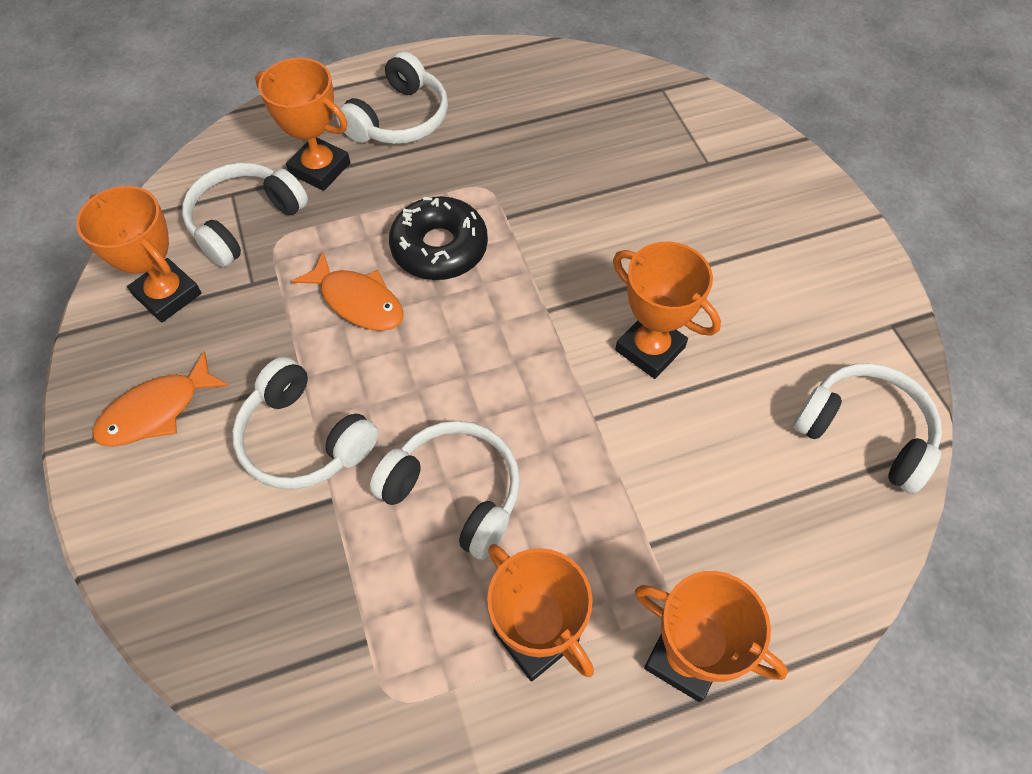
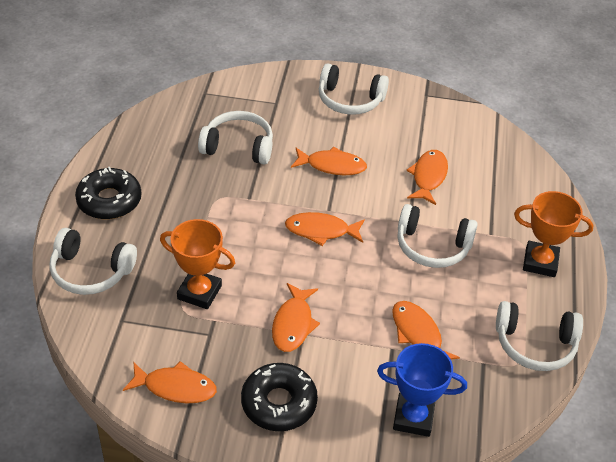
black donut: [389,196,488,280] = 1 -> [75,167,141,219] [241,363,318,431] = 2
blue trophy: none = 0 -> [377,343,467,437] = 1
orange fish: [92,351,229,447] [292,252,403,331] = 2 -> [123,361,217,403] [272,283,320,352] [285,212,365,246] [291,147,367,175] [392,301,460,360] [406,150,448,205] = 6
orange trophy: [76,186,202,322] [255,58,350,191] [487,544,594,681] [613,242,721,379] [635,571,788,702] = 5 -> [160,219,235,309] [514,191,594,277] = 2

